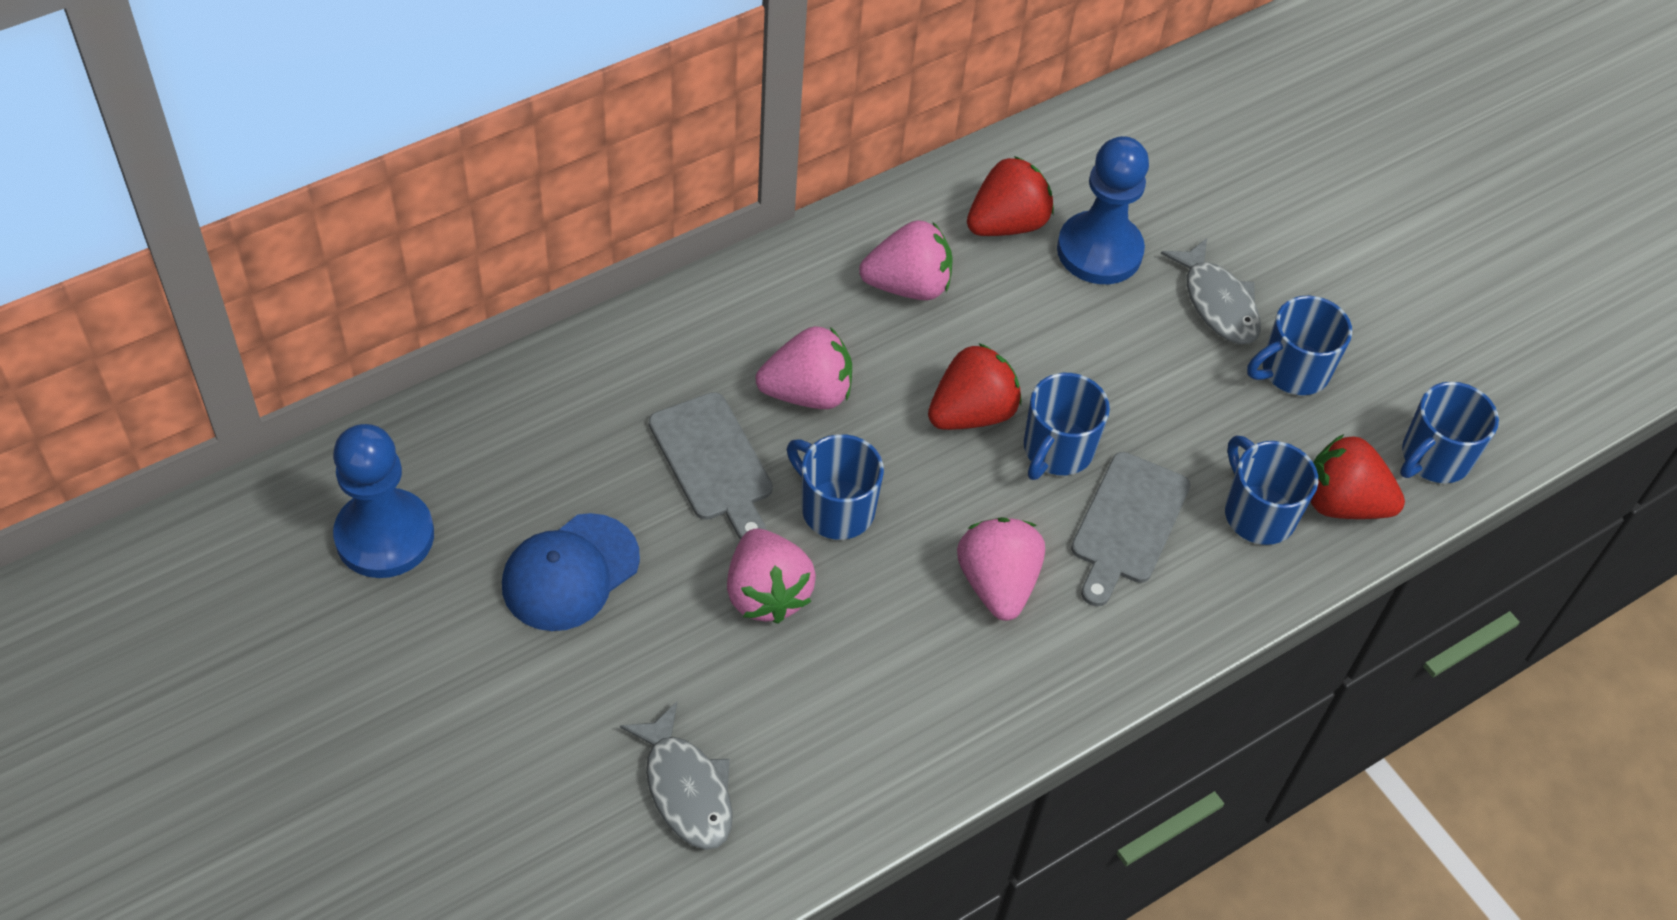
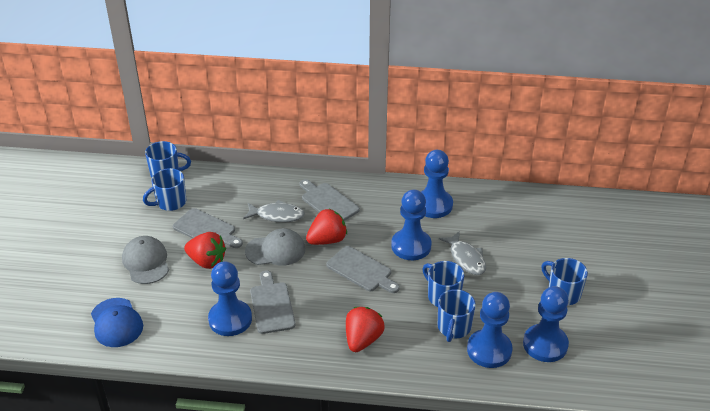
blue pawn: [333,424,434,578] [1057,136,1149,284] = 2 -> [208,261,252,336] [391,190,432,260] [421,150,453,218] [467,292,512,368] [523,286,569,362] = 5
grey cap: none = 0 -> [122,236,169,284] [245,228,305,266] = 2
grey cutting board: [649,392,773,540] [1071,452,1190,607] = 2 -> [173,208,243,248] [250,271,295,334] [300,179,360,221] [327,246,400,293] = 4
pink strawberry: [727,528,816,624] [756,326,852,409] [859,220,953,300] [957,517,1045,621] = 4 -> none = 0

